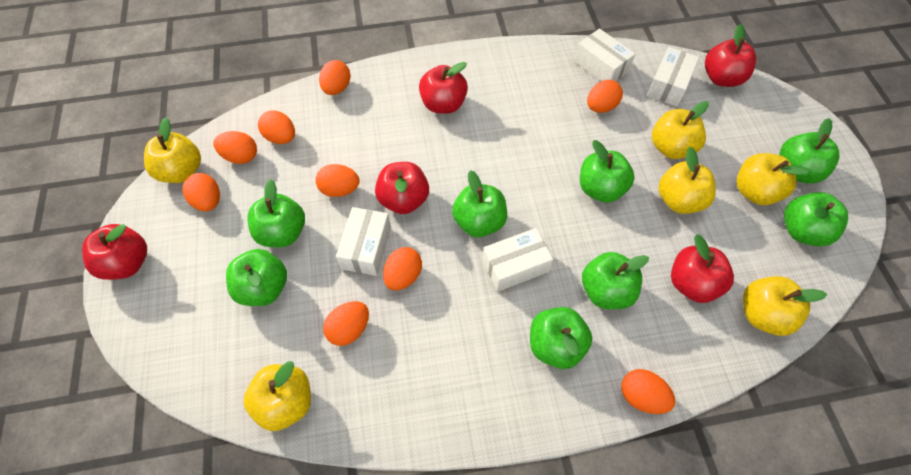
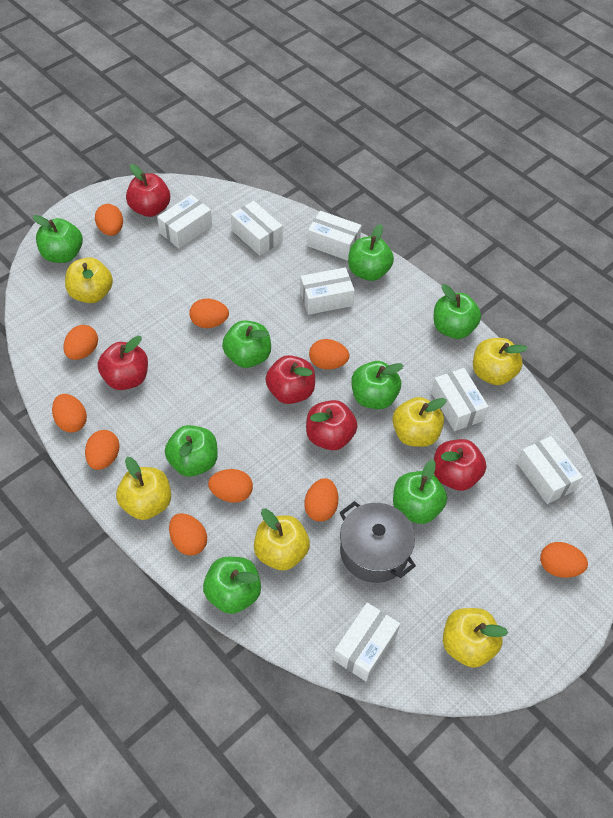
grey pot: none = 0 -> [339,501,416,583] = 1
orange egg: [182,173,220,211] [213,131,257,164] [258,110,295,144] [315,164,360,197] [319,60,351,95] [323,301,369,346] [383,247,422,291] [587,80,623,113] [621,369,675,414] = 9 -> [52,394,87,433] [63,325,98,360] [85,430,120,470] [95,204,123,236] [169,513,207,556] [189,299,229,328] [208,469,253,503] [304,478,338,522] [309,339,349,370] [540,542,588,578] = 10
white box: [336,207,391,276] [482,228,553,292] [574,28,635,81] [647,47,699,107] = 4 -> [157,195,212,248] [231,201,282,256] [300,267,355,315] [307,211,362,261] [333,602,400,682] [431,368,489,431] [517,436,583,504] = 7

